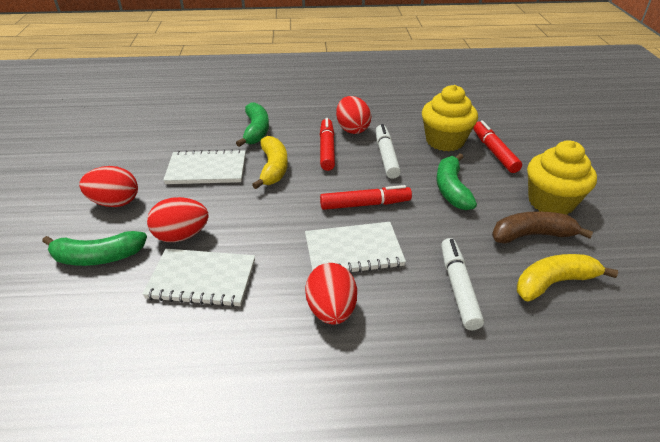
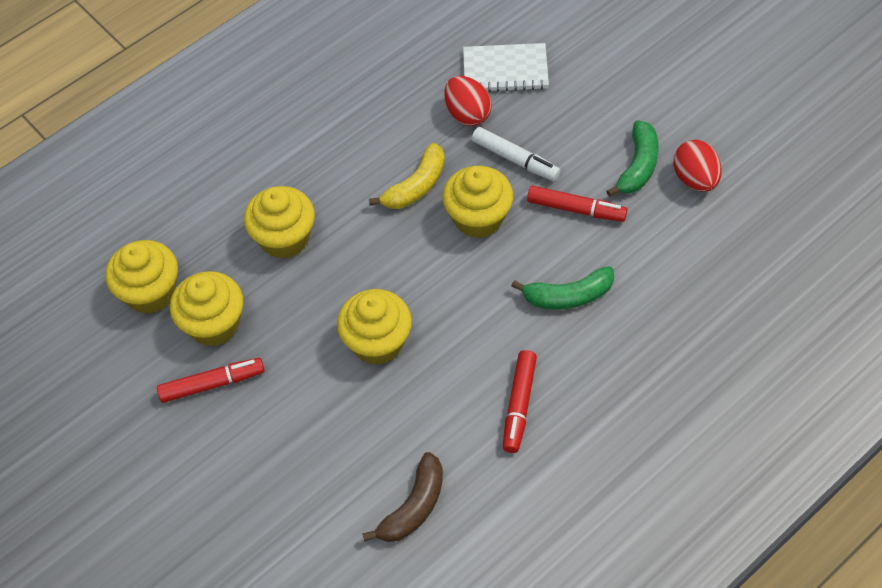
green banana: [42,231,147,266] [236,102,269,147] [437,154,477,210] = 3 -> [511,266,614,310] [606,120,659,197] = 2
red egg: [79,166,138,207] [147,197,209,242] [305,263,357,325] [336,96,371,134] = 4 -> [445,76,492,126] [673,140,722,192] = 2
white marker: [376,124,401,179] [441,238,484,330] = 2 -> [472,127,561,181] = 1
white notebook: [142,249,255,307] [163,149,246,184] [305,222,406,273] = 3 -> [463,43,549,92] = 1
yellow banana: [252,136,288,189] [517,254,618,301] = 2 -> [369,143,445,209] = 1
yellow cupcake: [422,85,478,151] [527,140,597,215] = 2 -> [106,240,178,314] [170,271,243,346] [244,186,315,259] [337,289,412,365] [442,166,513,238] = 5

